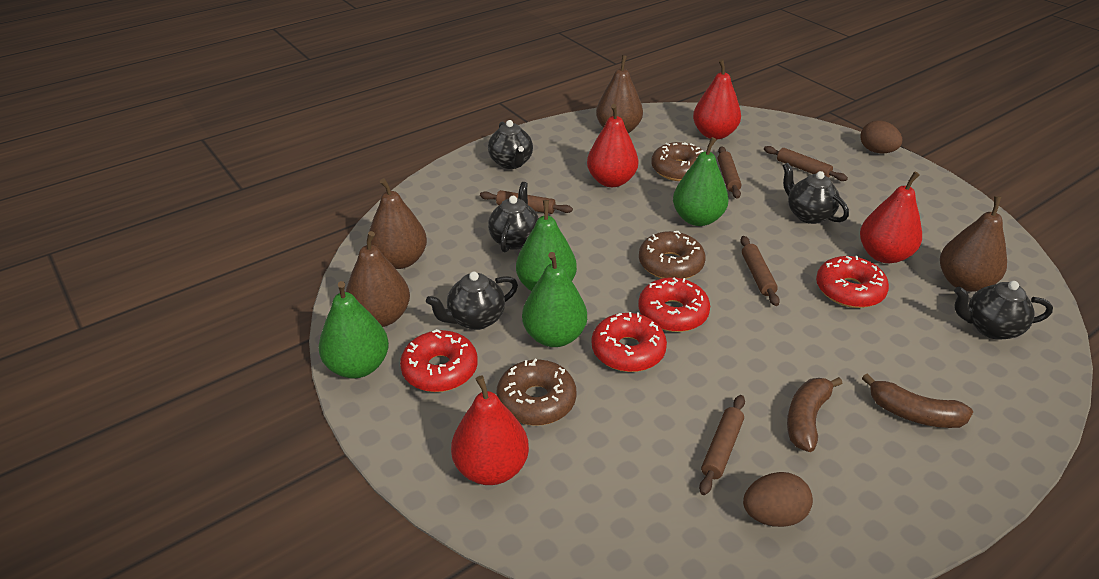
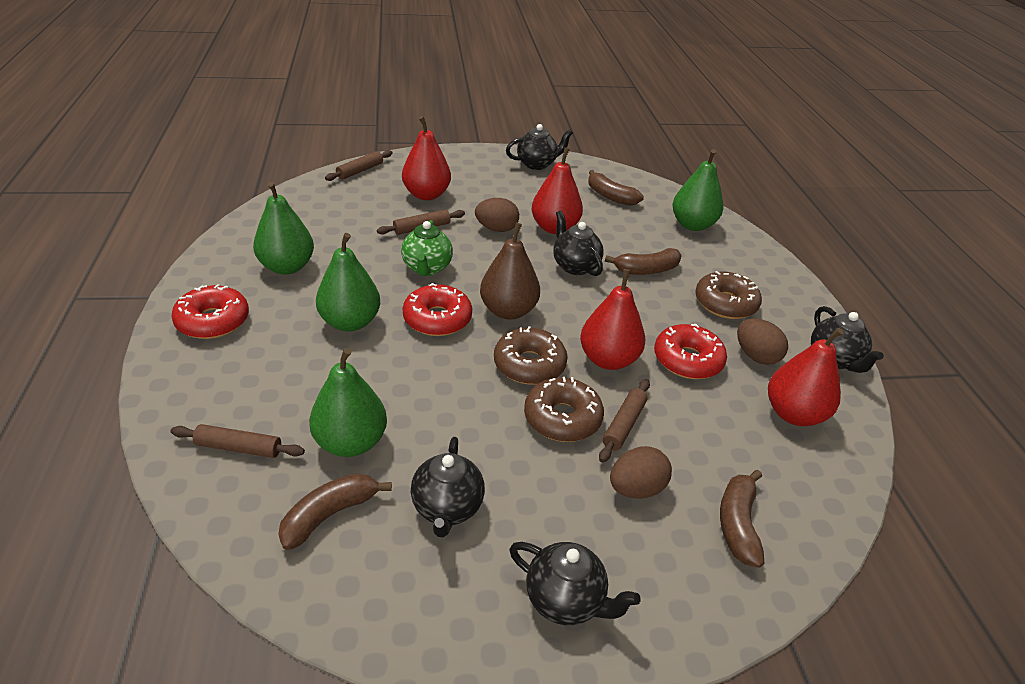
brown banana: [787,377,843,452] [862,373,973,428] = 2 -> [278,473,392,550] [588,170,644,206] [605,248,682,275] [720,470,764,568] = 4
brown egg: [743,472,813,527] [860,120,902,153] = 2 -> [475,198,519,232] [610,446,672,499] [737,319,788,365] = 3
brown pear: [346,231,410,327] [369,178,427,269] [596,55,643,133] [940,196,1007,292] = 4 -> [480,222,540,320] = 1
brown rolling pin: [480,190,573,214] [699,395,745,495] [718,146,741,199] [740,236,780,306] [764,146,848,181] = 5 -> [170,424,305,458] [325,150,393,181] [377,209,465,235] [599,379,650,463] = 4
green teapot: none = 0 -> [401,220,453,276] = 1
red donut: [400,329,478,392] [591,312,667,372] [638,277,710,332] [816,256,889,308] = 4 -> [171,284,249,339] [402,283,472,336] [654,324,727,379] = 3

